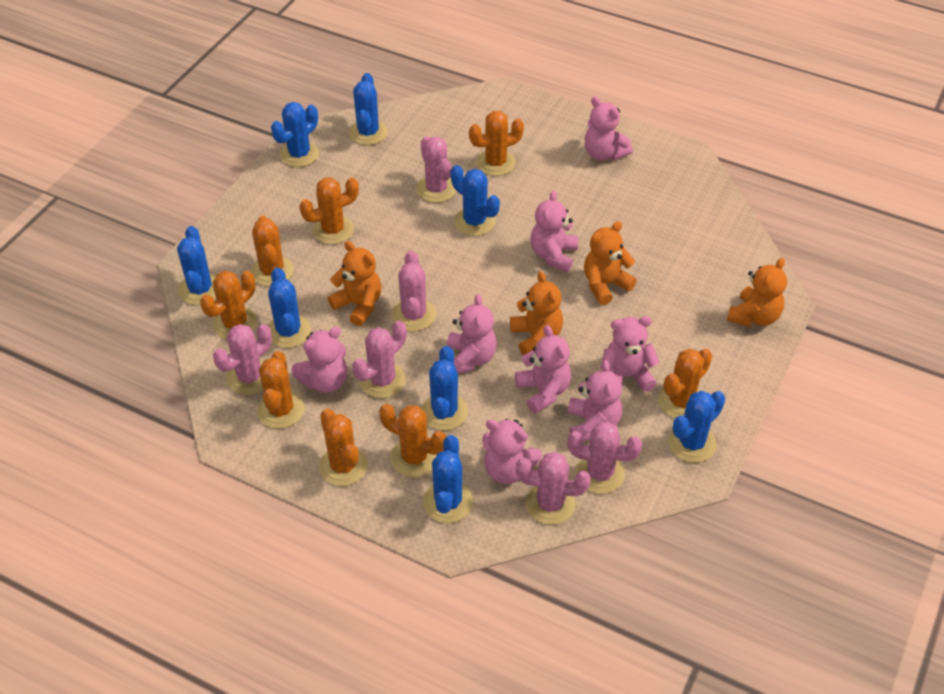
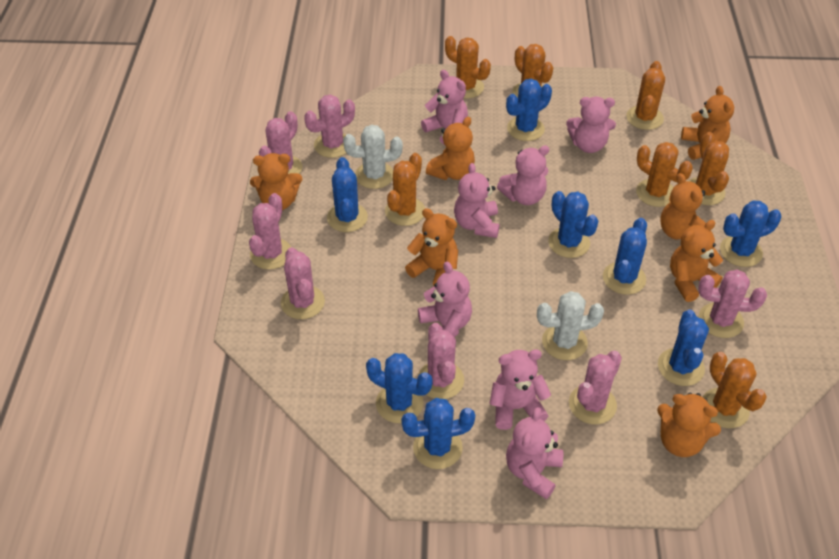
orange cactus: [200,271,258,340] [251,216,294,287] [257,351,304,429] [299,177,359,244] [319,409,368,486] [379,404,446,477] [469,111,524,176] [658,349,712,418] = 8 -> [385,153,425,226] [445,36,491,98] [512,44,553,97] [626,61,665,130] [636,142,693,207] [689,132,729,205] [703,352,767,428] = 7
orange teddy bear: [328,241,381,326] [510,271,563,355] [584,221,637,305] [727,258,787,327] = 4 -> [250,153,302,210] [405,208,458,286] [426,117,475,180] [657,393,721,457] [660,173,706,240] [670,220,723,302] [681,86,734,160] = 7
pink cactus: [213,324,272,395] [352,321,407,398] [392,251,436,331] [417,136,456,203] [516,452,591,525] [567,422,642,494] = 6 -> [249,193,291,270] [259,111,303,174] [281,247,325,319] [304,94,355,158] [418,323,464,399] [569,351,622,424] [698,269,767,338] = 7
pink teddy bear: [292,327,347,393] [447,294,497,374] [483,419,542,484] [515,325,571,414] [530,190,578,272] [568,360,622,441] [584,97,633,161] [601,316,660,392] = 8 -> [418,262,472,337] [421,70,468,145] [454,163,500,238] [489,349,551,430] [497,145,550,205] [506,407,563,499] [566,97,616,153] = 7
white cactus: none = 0 -> [343,125,403,189] [537,291,604,360] = 2

